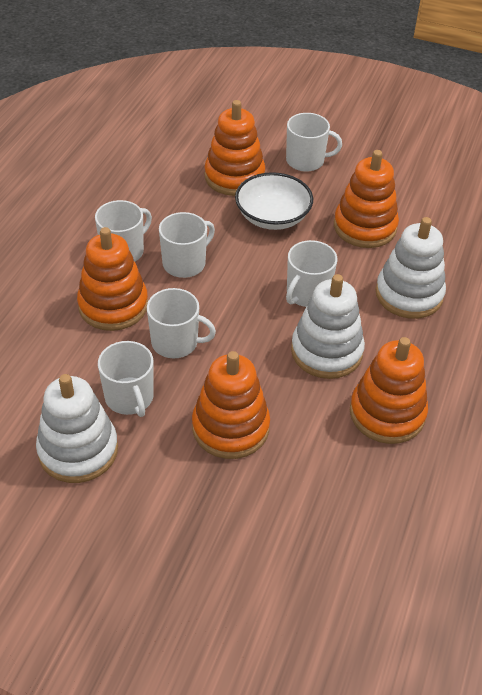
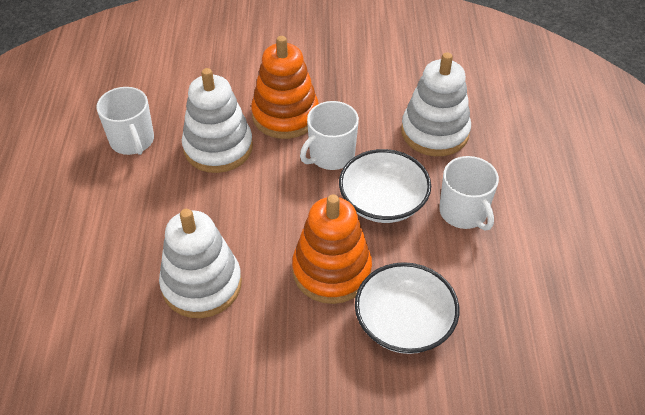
orange stacking toy: [77,227,148,331] [192,351,270,459] [205,100,265,196] [334,150,399,248] [350,337,428,444] = 5 -> [251,36,319,139] [292,194,372,304] = 2
white bowl: [235,172,313,230] = 1 -> [339,149,431,223] [355,262,459,354] = 2
white mug: [95,200,152,262] [98,341,154,417] [147,288,216,358] [159,212,215,278] [286,113,342,172] [286,240,337,307] = 6 -> [96,87,154,155] [300,101,359,170] [439,156,499,231] = 3

